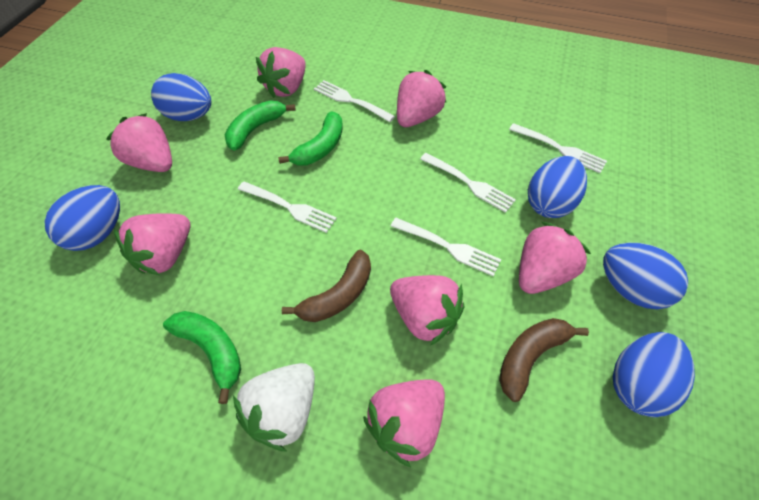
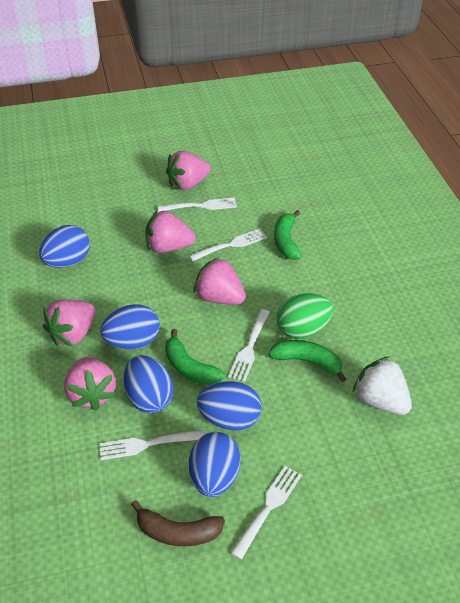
brown banana: [282,250,371,322] [499,318,589,402] = 2 -> [131,500,225,546] = 1
green egg: none = 0 -> [277,293,333,339] = 1
pink strawberry: [106,113,172,172] [114,213,190,275] [256,47,306,98] [363,379,445,467] [390,275,465,346] [397,70,446,127] [519,222,591,294] = 7 -> [43,299,96,346] [64,357,116,411] [145,210,196,253] [166,151,211,190] [193,257,246,305] = 5

